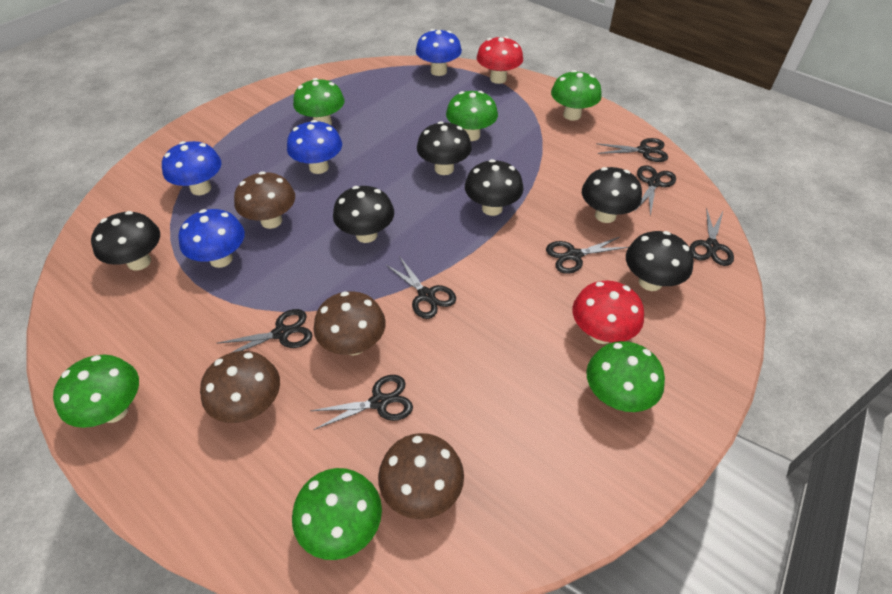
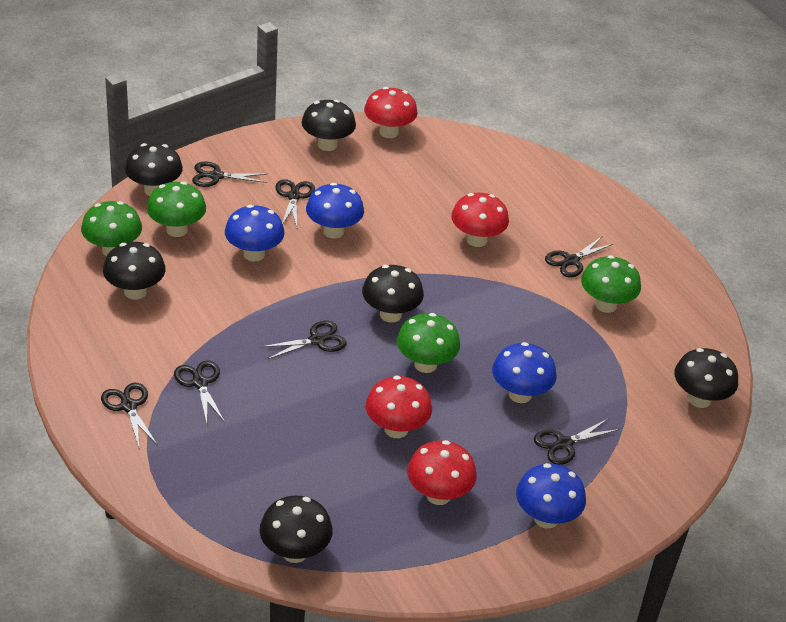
brown mushroom: [200,351,280,423] [234,171,295,229] [313,291,386,355] [378,433,464,519] = 4 -> none = 0
green mushroom: [53,355,139,428] [292,468,382,560] [293,78,344,125] [446,91,498,141] [551,70,602,121] [586,341,665,412] = 6 -> [81,201,142,256] [147,182,206,237] [397,313,460,373] [581,255,641,313] = 4
red mushroom: [477,36,523,84] [573,280,644,344] = 2 -> [364,87,418,138] [366,375,432,438] [407,440,477,505] [451,193,509,247] = 4

